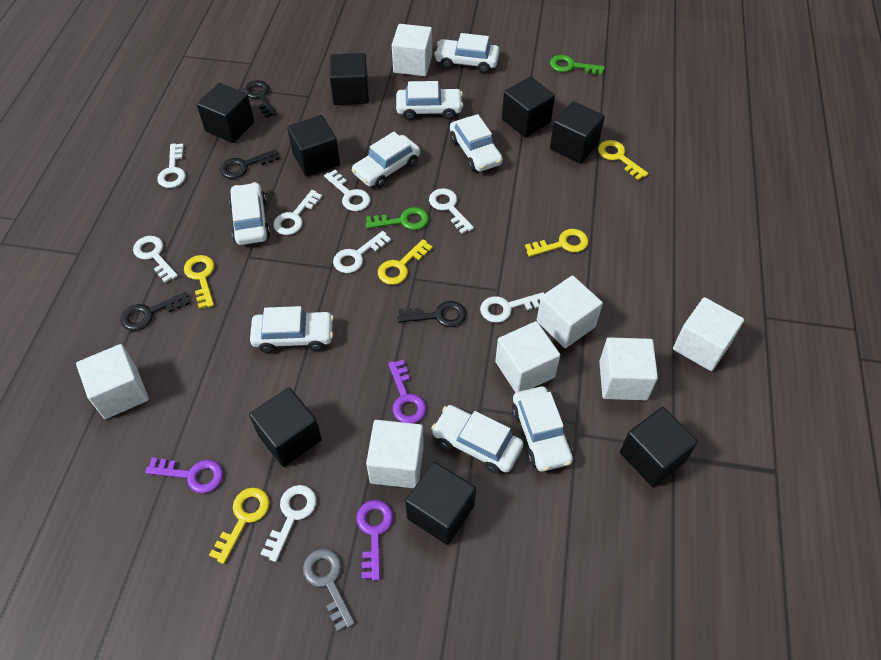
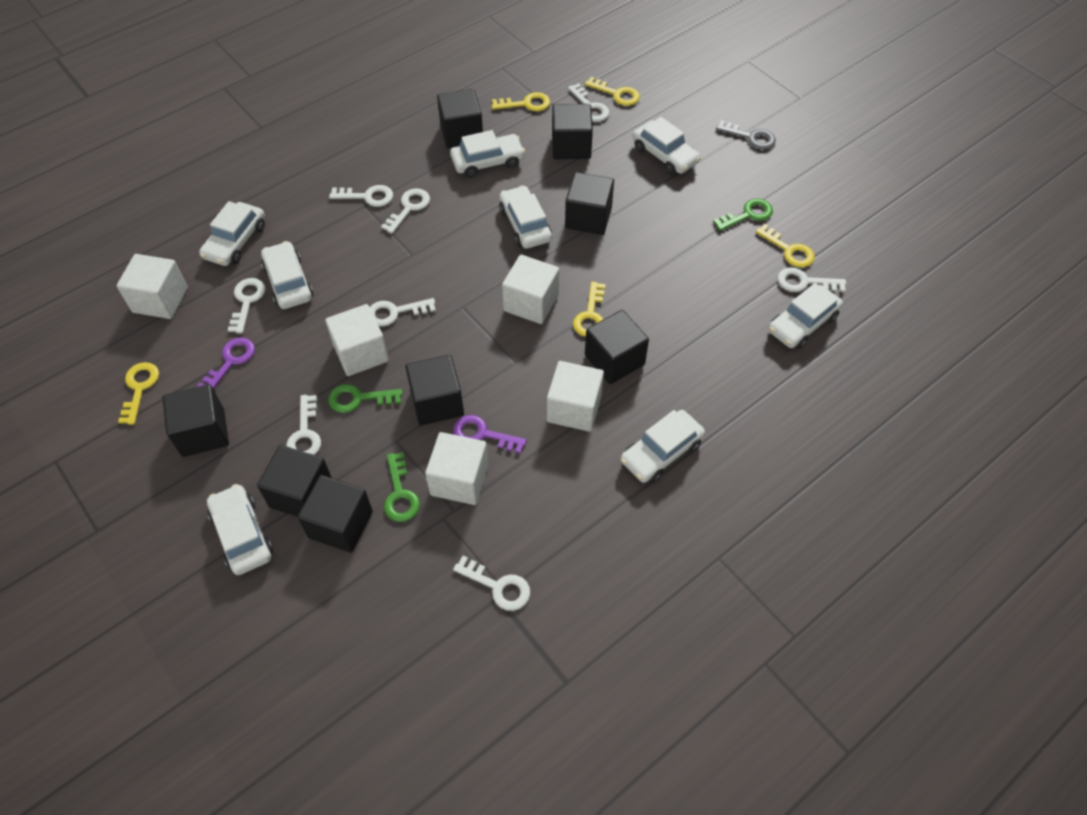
black key: [121,292,190,331] [220,149,280,179] [244,80,277,118] [397,301,466,327] = 4 -> none = 0
green key: [366,207,429,230] [550,55,605,75] = 2 -> [328,384,403,413] [384,452,420,522] [713,198,773,231] = 3
purple key: [145,458,223,493] [357,500,393,581] [388,360,426,423] = 3 -> [197,338,255,389] [453,415,527,454] = 2
white cube: [76,344,149,419] [366,420,424,488] [392,24,432,76] [495,321,560,393] [537,276,603,348] [599,337,658,400] [673,297,744,371] = 7 -> [117,254,188,319] [325,304,389,376] [425,432,489,505] [502,255,559,324] [547,361,604,432] = 5

